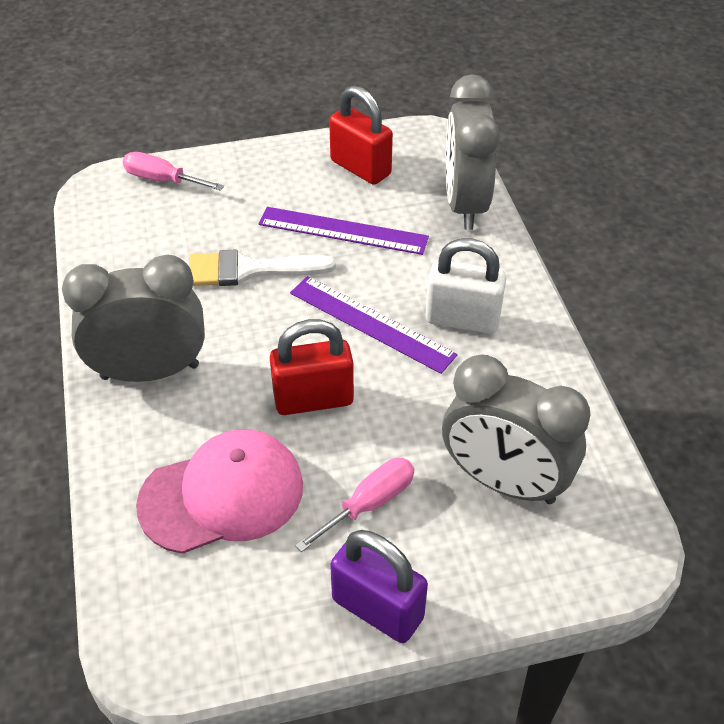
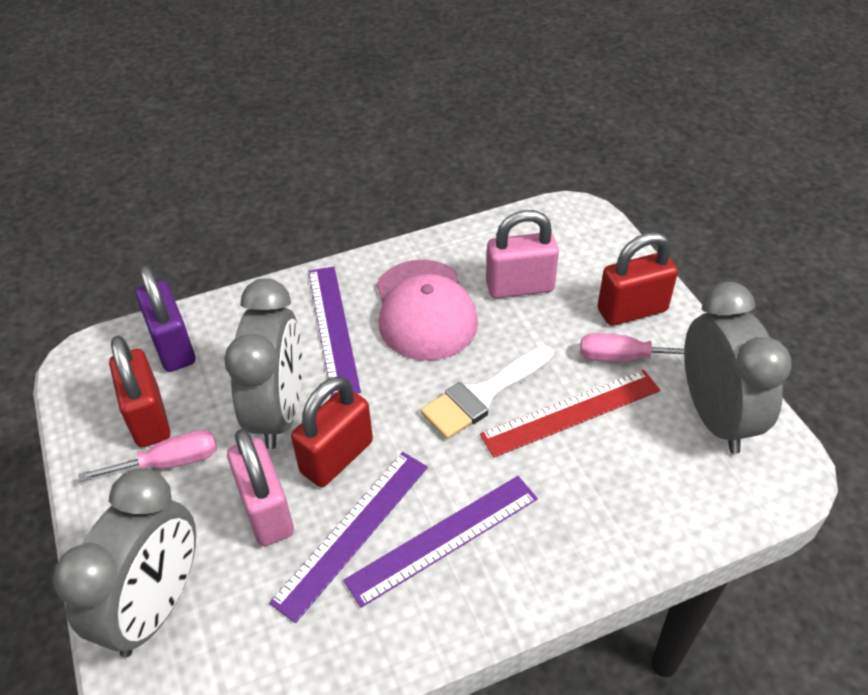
pink padlock: none = 0 -> [227,429,294,546] [486,210,559,298] = 2
purple ruler: [258,207,429,255] [290,276,458,374] = 2 -> [269,452,428,623] [308,267,361,397] [343,476,538,608] = 3
red padlock: [270,319,354,415] [329,85,393,185] = 2 -> [109,336,170,448] [291,376,373,487] [597,232,678,326] = 3
red ruler: none = 0 -> [480,370,660,458] = 1
white padlock: [425,238,506,334] = 1 -> none = 0

